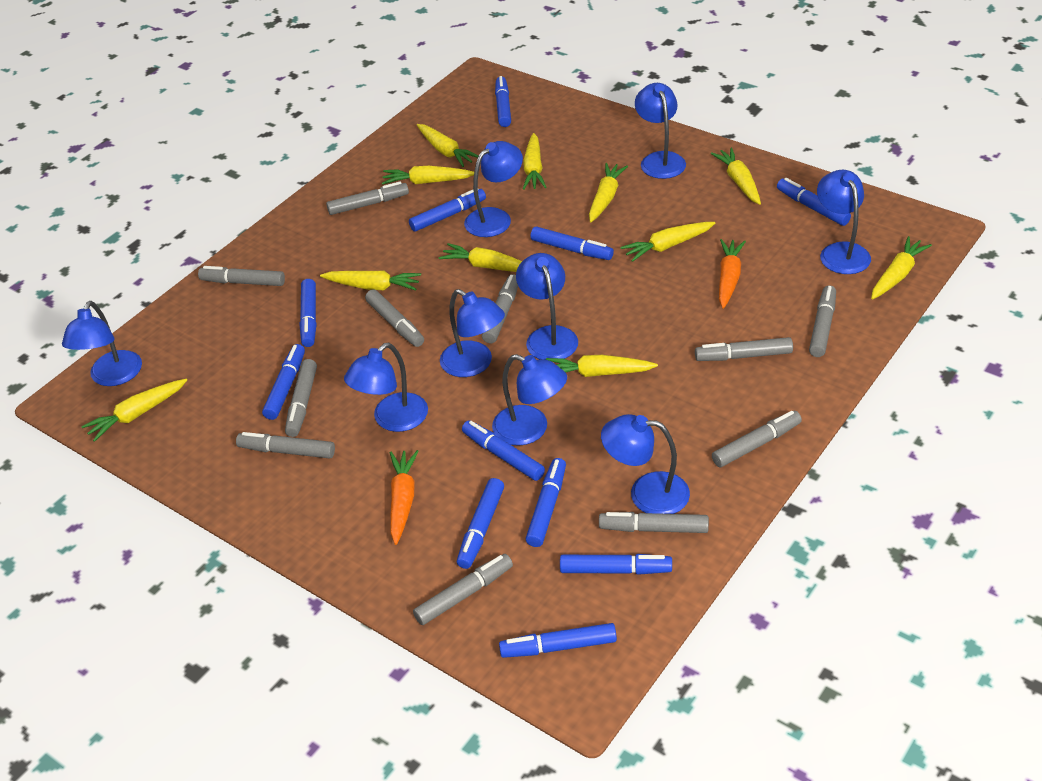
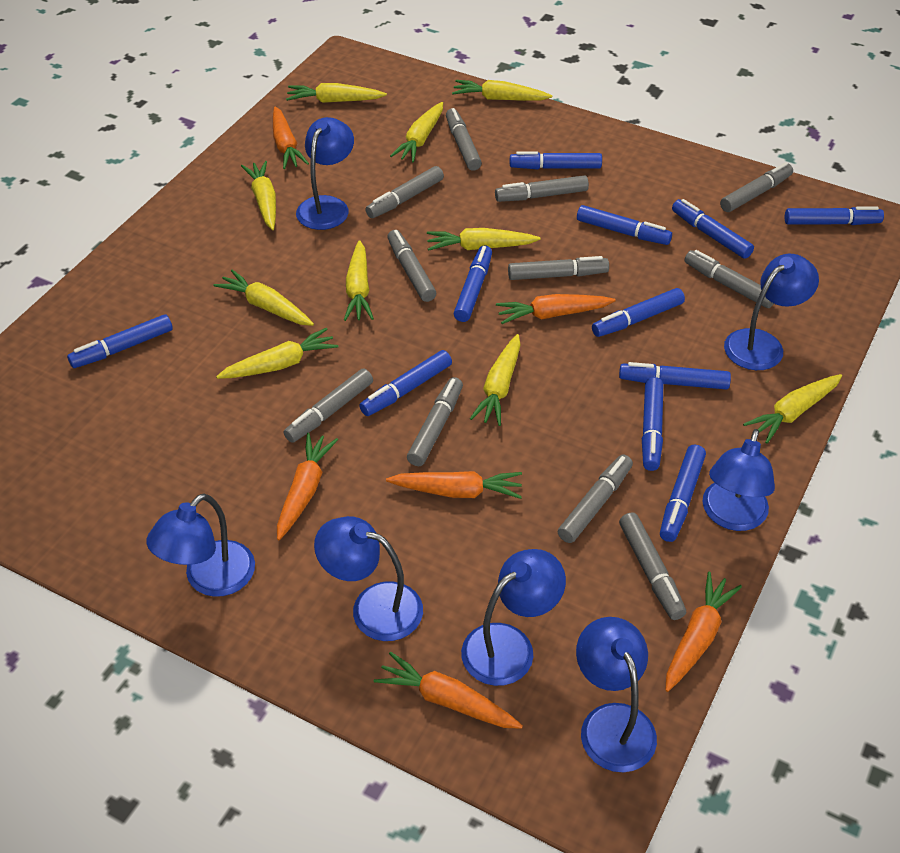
blue lamp: [62,301,142,386] [344,343,428,432] [440,289,505,377] [464,141,523,237] [492,354,567,446] [516,253,578,360] [601,414,690,514] [635,83,686,179] [817,170,871,274] = 9 -> [146,493,255,597] [296,117,354,230] [314,516,423,641] [461,549,566,686] [576,617,657,772] [702,429,775,531] [724,254,819,370] = 7
orange carrot: [390,450,419,545] [719,239,746,309] = 2 -> [273,107,309,169] [277,433,338,540] [374,651,523,729] [386,471,522,499] [496,294,616,324] [666,572,742,692] = 6
yellow carrot: [81,379,187,442] [320,271,421,291] [382,166,474,185] [417,124,478,167] [439,243,522,272] [523,133,546,190] [546,355,658,377] [589,163,628,222] [620,222,715,262] [711,148,761,205] [871,236,932,300] = 11 -> [213,269,314,326] [216,328,338,379] [241,161,276,230] [286,83,387,103] [344,240,374,321] [390,102,443,162] [427,228,541,251] [452,80,552,101] [470,334,521,426] [743,374,842,443] = 10

